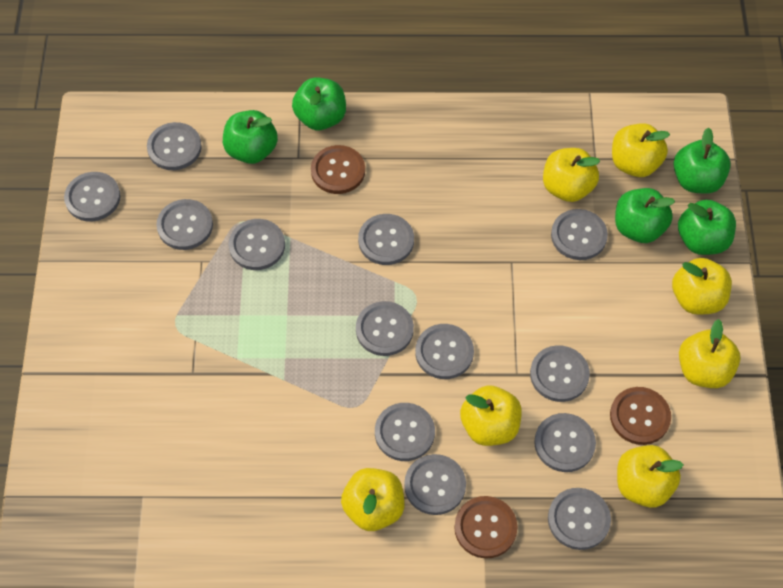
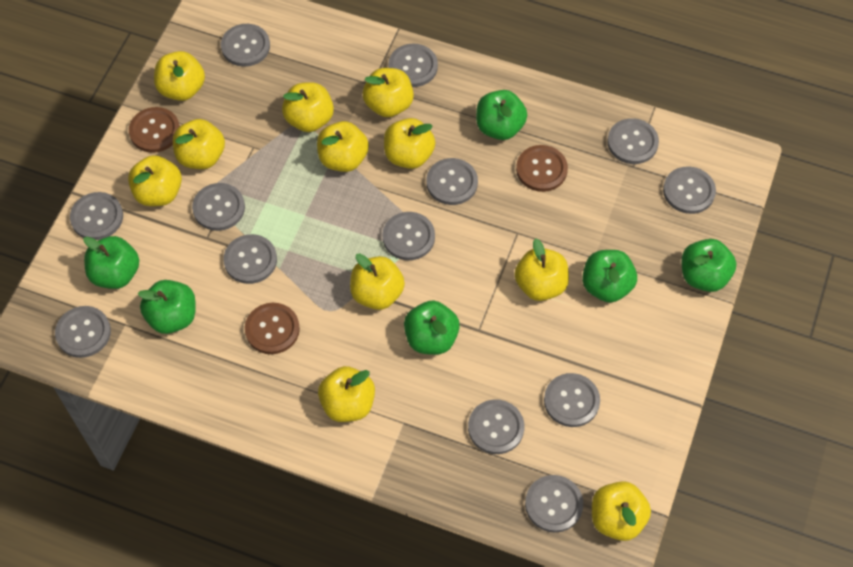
green apple: [223,110,278,164] [292,78,346,130] [615,188,675,243] [673,128,731,194] [678,200,736,255] = 5 -> [83,236,139,289] [138,280,196,334] [404,300,460,355] [476,90,527,140] [582,250,637,303] [681,239,736,292] = 6
yellow apple: [341,468,405,531] [460,385,522,446] [543,148,600,202] [612,123,670,177] [617,445,683,508] [672,258,732,315] [679,319,740,388] = 7 -> [128,155,182,206] [154,51,205,101] [173,119,225,169] [282,82,334,132] [317,121,369,172] [318,366,375,422] [350,253,405,310] [363,68,414,117] [384,118,435,169] [514,238,569,301] [592,481,651,541] = 11

